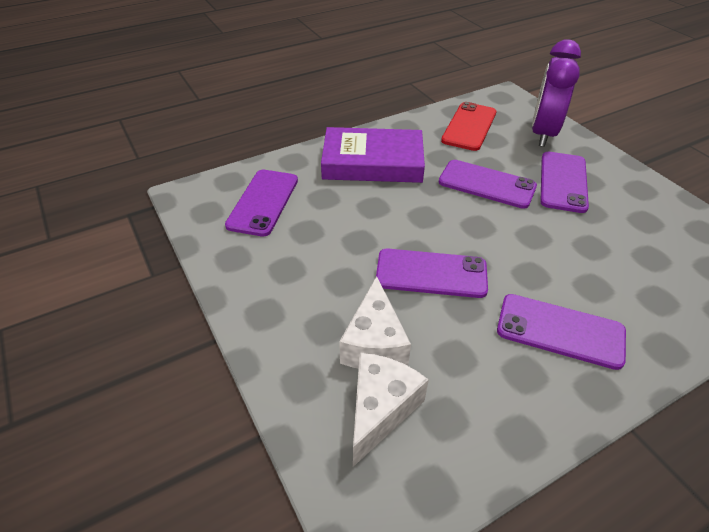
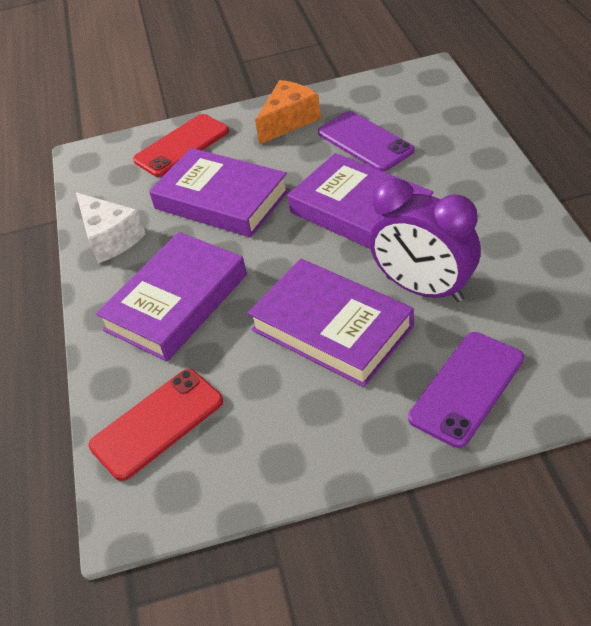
orange cheese: none = 0 -> [255,80,321,145] = 1
purple book: [321,127,425,183] = 1 -> [96,232,247,362] [149,148,289,237] [248,259,414,387] [288,153,434,248] = 4
purple phone: [225,170,298,237] [376,249,488,298] [439,160,537,209] [497,294,626,370] [540,152,589,213] = 5 -> [318,111,414,172] [408,332,524,448] = 2
red phone: [441,102,496,151] = 1 -> [88,369,223,481] [133,114,229,177] = 2
white cheese: [339,276,411,369] [353,352,429,467] = 2 -> [76,192,146,263] = 1

